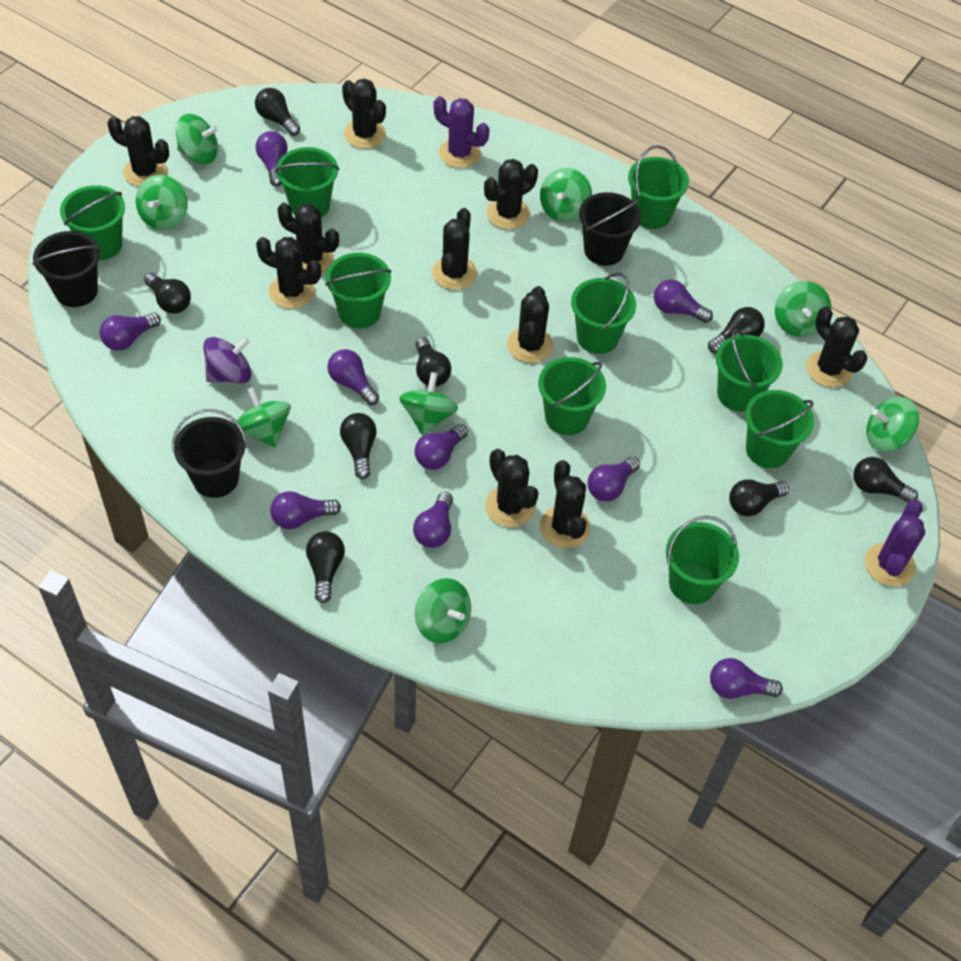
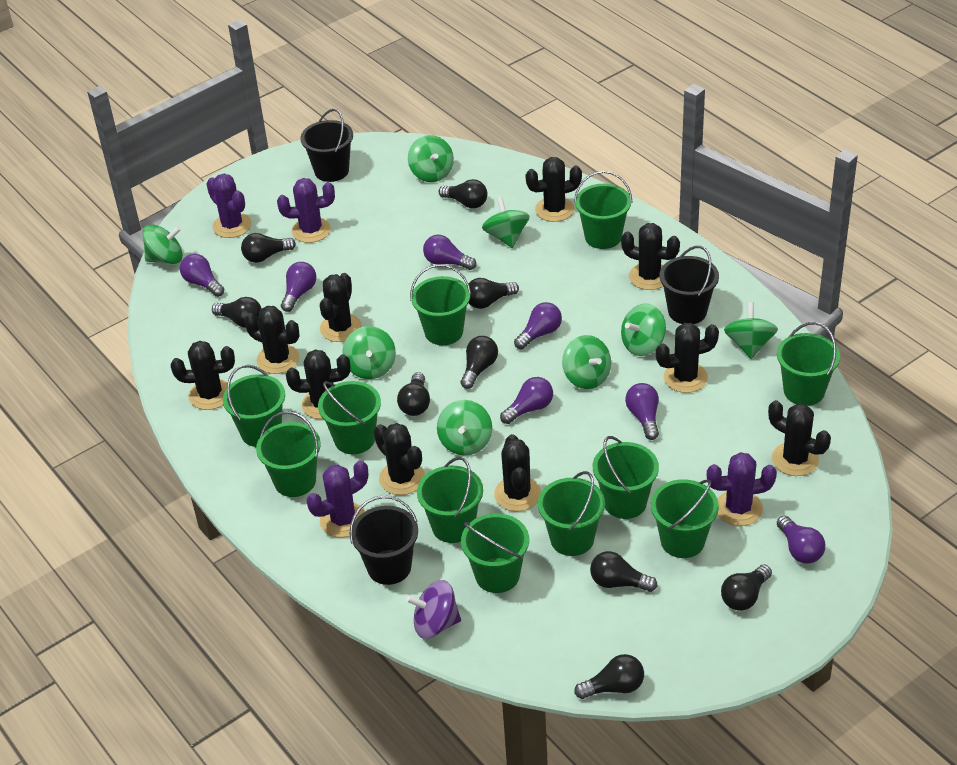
black light bulb: [144,273,191,314] [255,88,300,136] [306,531,345,603] [340,413,377,479] [415,337,451,387] [708,307,765,353] [729,479,789,517] [853,457,918,503] = 8 -> [212,297,262,328] [241,233,296,263] [397,372,430,416] [439,179,488,208] [461,336,498,389] [468,278,519,309] [574,654,644,699] [590,551,658,592] [721,565,772,611] = 9
green bucket: [60,185,125,260] [275,147,339,217] [325,253,392,329] [538,357,606,435] [571,273,636,354] [628,145,689,229] [666,516,739,604] [716,329,783,412] [745,390,814,468] = 9 -> [223,365,285,447] [256,411,321,497] [318,381,381,454] [410,264,471,345] [417,457,483,543] [461,513,529,593] [538,471,605,556] [574,171,633,249] [593,436,659,519] [651,479,719,558] [777,322,840,406] = 11
purple cactus: [434,96,489,168] [865,500,925,587] = 2 -> [207,174,252,238] [277,178,335,243] [307,460,368,538] [707,452,777,526] = 4
purple light bulb: [100,312,161,351] [255,131,288,187] [270,491,341,529] [327,349,379,405] [413,492,453,548] [414,424,468,470] [588,456,640,502] [654,279,713,323] [710,658,783,699] = 9 -> [180,254,224,297] [281,262,316,312] [423,235,476,270] [500,377,553,424] [514,302,562,349] [625,383,659,440] [777,515,825,564] = 7

